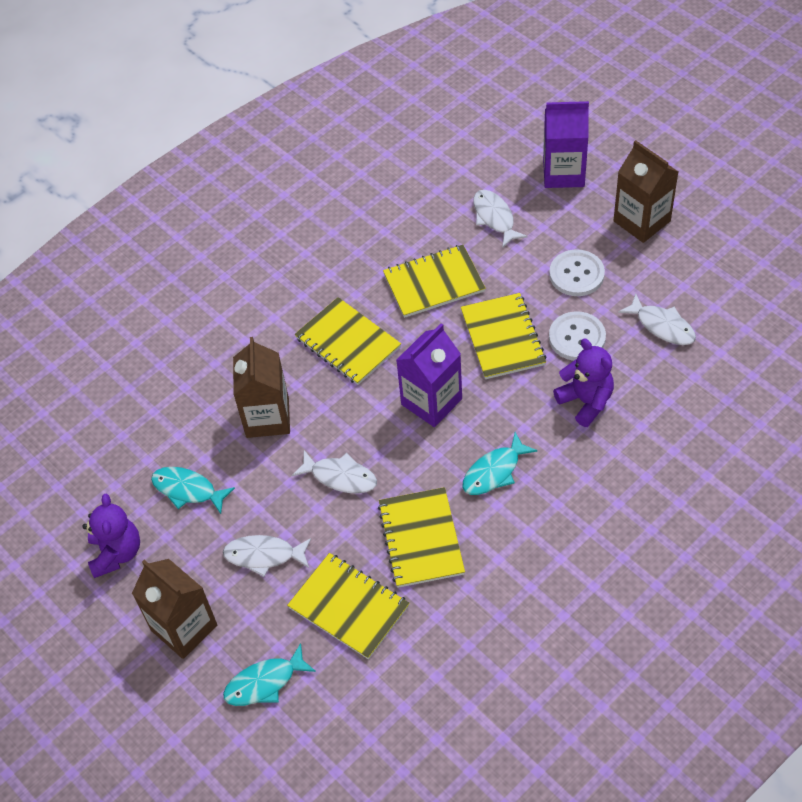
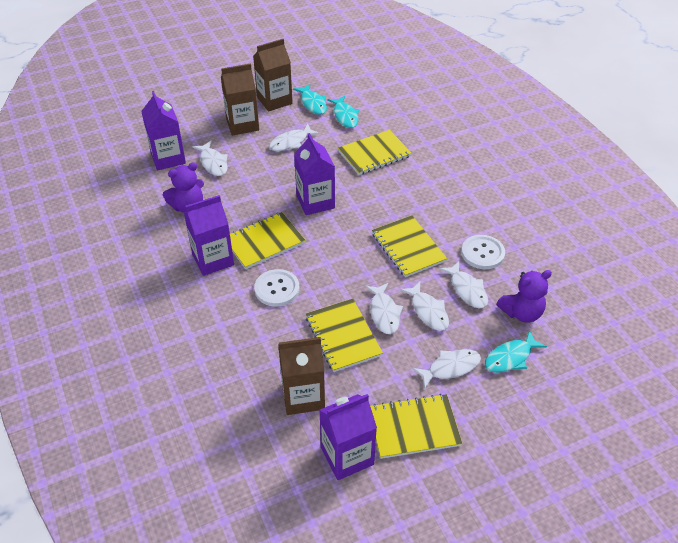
purple carton: [396,323,462,427] [543,101,589,188] = 2 -> [141,91,186,170] [184,195,234,276] [294,133,335,215] [319,394,377,480] = 4
white fish: [223,535,311,577] [292,450,377,494] [473,190,528,248] [618,293,696,345] = 4 -> [193,141,228,176] [269,124,320,151] [365,283,403,334] [400,282,449,331] [412,349,481,388] [439,261,488,308] = 6

